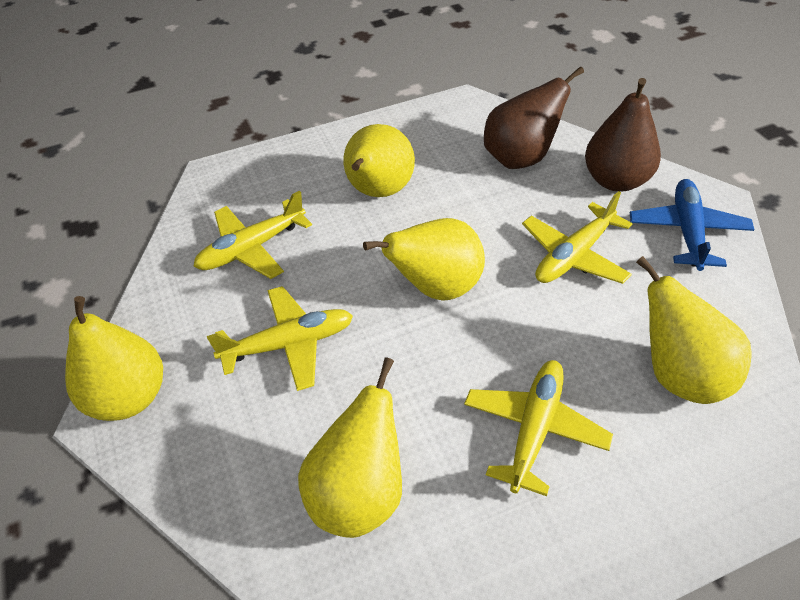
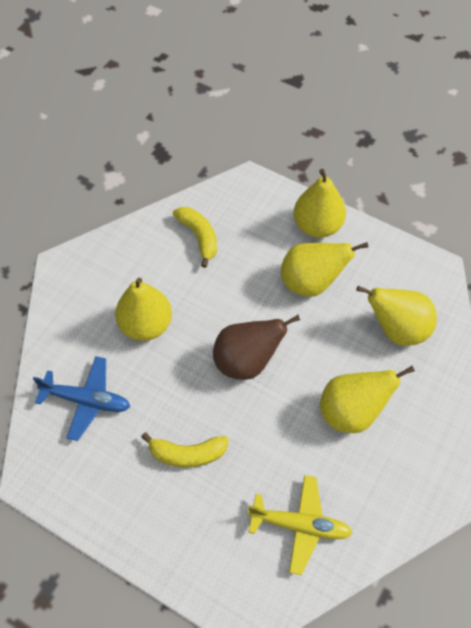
brown pear: [484,66,584,169] [585,78,661,192] = 2 -> [213,315,300,380] = 1
yellow banana: none = 0 -> [141,432,229,467] [173,207,217,268] = 2
yellow plane: [193,191,312,279] [207,286,353,391] [464,360,613,496] [522,191,632,284] = 4 -> [248,475,352,575] = 1

